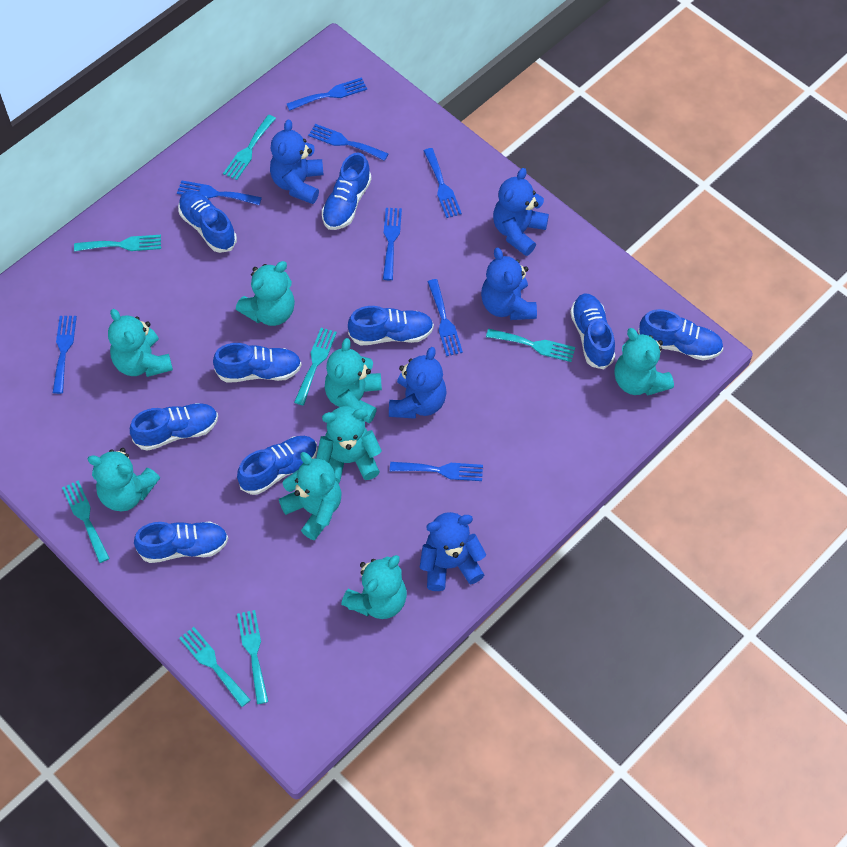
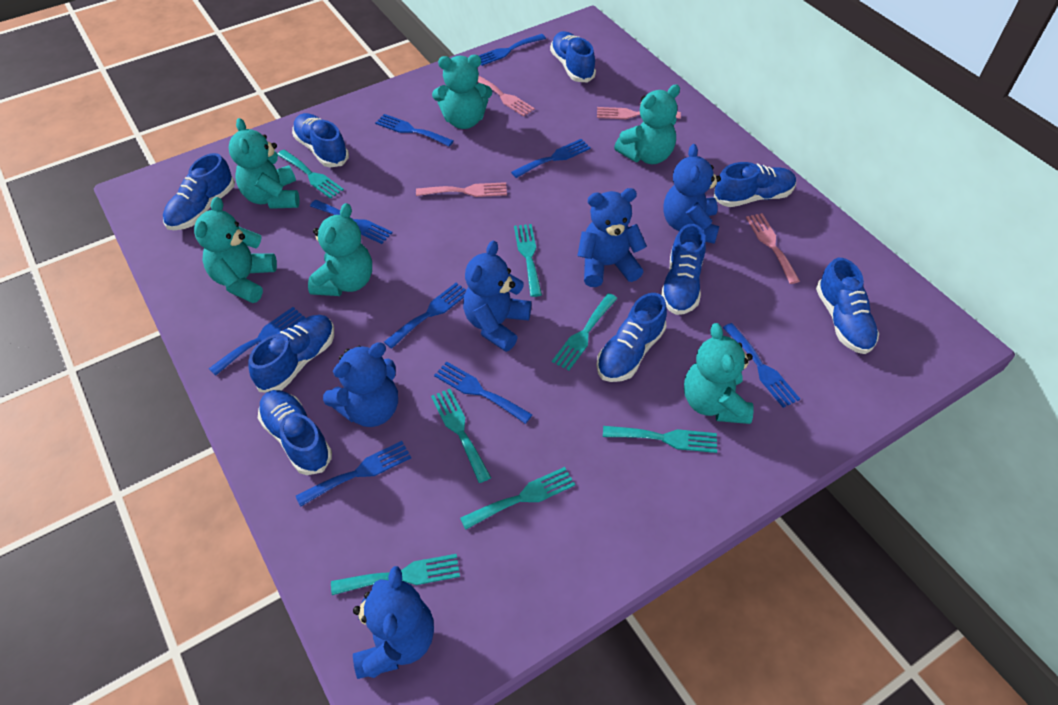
blue fork: [53,316,77,394] [177,180,262,205] [287,77,367,111] [308,124,388,161] [383,208,402,280] [390,462,483,481] [424,148,462,218] [428,279,463,356] = 8 -> [209,307,305,376] [296,441,411,507] [310,200,393,244] [375,114,454,146] [384,282,466,349] [434,361,533,424] [479,34,546,66] [511,139,591,178] [723,323,800,408] = 9
pink fork: none = 0 -> [416,182,507,197] [478,76,535,116] [597,107,681,119] [746,213,800,284] = 4
turquoise teddy bear: [88,448,160,511] [108,309,173,377] [236,261,295,326] [279,452,341,540] [316,406,382,483] [325,338,382,423] [341,555,407,619] [614,328,674,396] = 8 -> [194,197,277,303] [229,118,299,209] [308,203,372,296] [432,55,492,129] [614,84,680,164] [684,323,754,424] = 6

